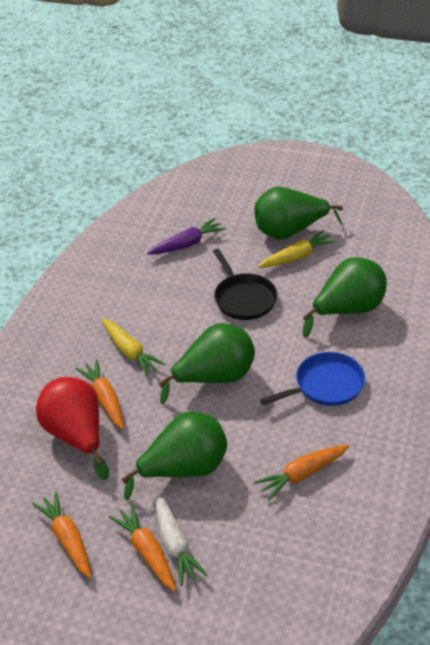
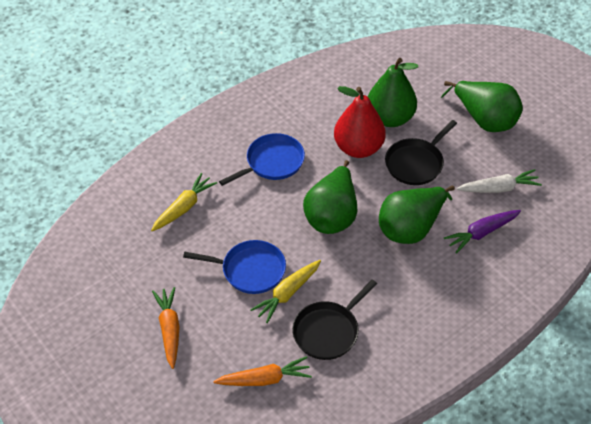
black pan: [213,249,278,320] = 1 -> [292,280,377,360] [385,120,457,185] = 2
blue pan: [260,352,365,406] = 1 -> [183,240,286,294] [219,133,305,186] = 2
orange carrot: [32,492,91,578] [75,359,124,429] [109,504,176,592] [254,445,349,501] = 4 -> [152,287,180,369] [213,356,312,386] = 2

